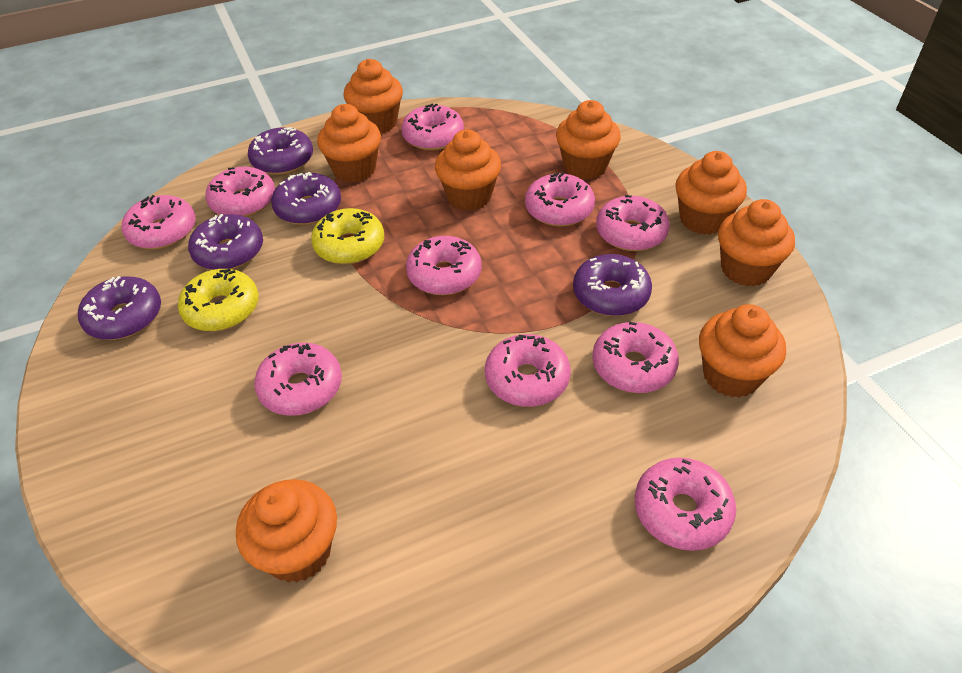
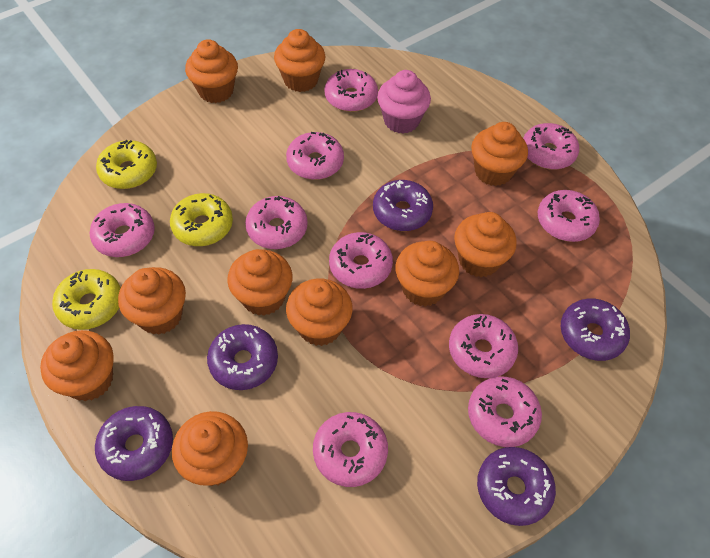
orange cupcake: [236,479,337,583] [317,104,381,183] [343,59,403,133] [435,130,501,211] [556,100,620,180] [675,151,747,235] [699,304,786,398] [718,199,795,286] = 8 -> [40,330,114,401] [118,267,186,335] [172,411,248,486] [185,39,238,103] [227,249,293,316] [274,29,325,92] [286,279,353,346] [395,241,459,307] [454,212,517,277] [471,122,528,186] = 10
pink cupcake: none = 0 -> [377,70,431,134] = 1
yellow donut: [178,268,258,331] [311,208,384,264] = 2 -> [52,269,121,330] [96,140,157,189] [170,193,233,246] = 3

